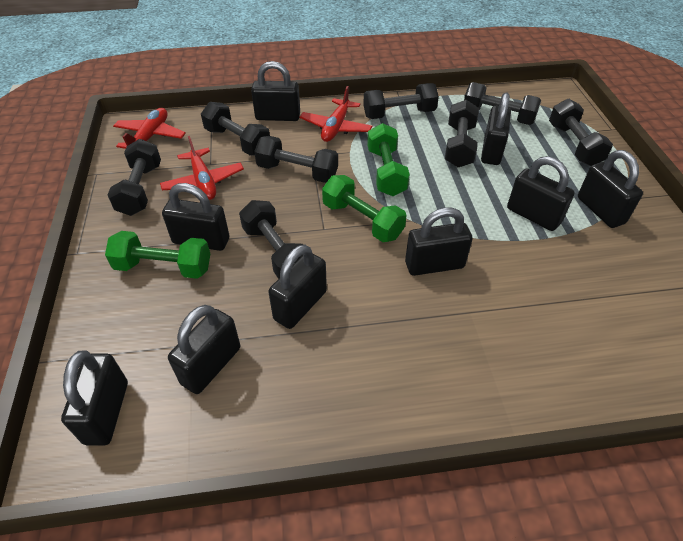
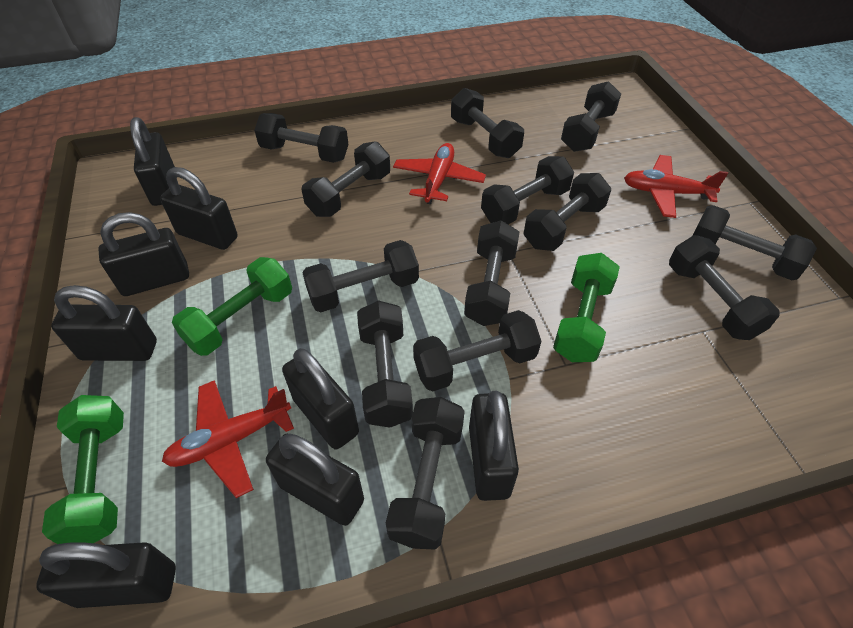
black dumbbell: [108,139,161,216] [201,102,270,155] [239,200,303,279] [254,136,338,183] [363,83,439,119] [445,100,479,167] [464,82,541,125] [549,99,613,166] = 8 -> [254,113,349,163] [301,141,390,217] [302,240,419,312] [357,300,413,428] [386,397,465,550] [413,310,541,391] [451,88,524,158] [464,220,519,326] [481,156,574,224] [523,173,611,251] [561,81,621,152] [669,235,779,340] [693,205,817,280] = 13
black padlock: [61,350,128,446] [162,183,229,251] [168,305,240,394] [251,61,300,121] [268,244,327,329] [405,207,472,276] [481,92,511,165] [507,156,575,231] [578,150,643,228] = 9 -> [36,542,176,608] [51,285,157,361] [98,212,189,296] [130,117,175,206] [160,167,238,250] [266,434,364,526] [282,348,359,450] [469,391,519,501] = 8

